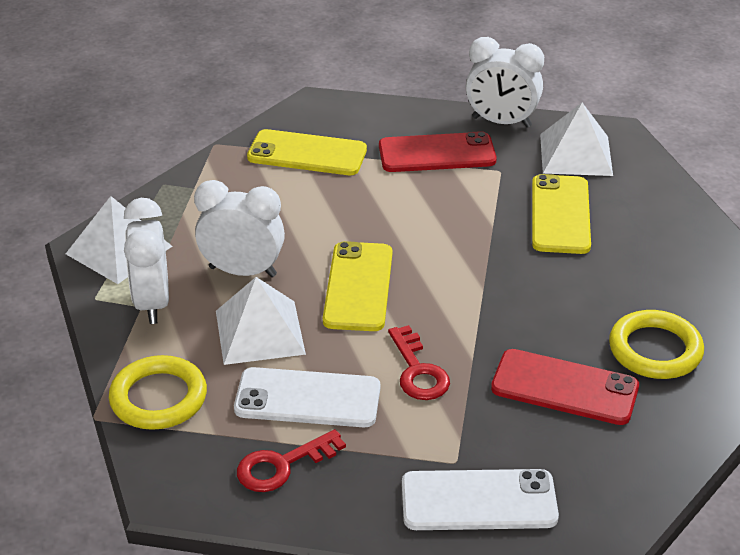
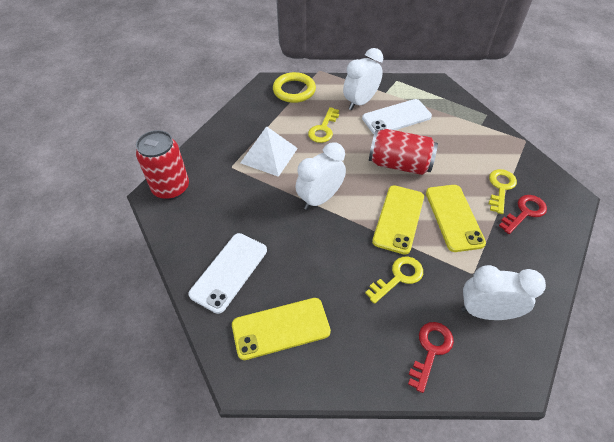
red can: none = 0 -> [136,130,189,200] [369,129,438,175] = 2
red phone: [379,131,497,172] [491,349,639,425] = 2 -> none = 0
white pyramid: [66,196,172,284] [216,277,306,365] [540,103,613,176] = 3 -> [240,126,298,177] = 1
yellow key: none = 0 -> [308,107,339,143] [365,257,423,304] [489,169,517,214] = 3
yellow ring: [109,355,207,430] [609,310,704,379] = 2 -> [273,72,316,103] = 1

